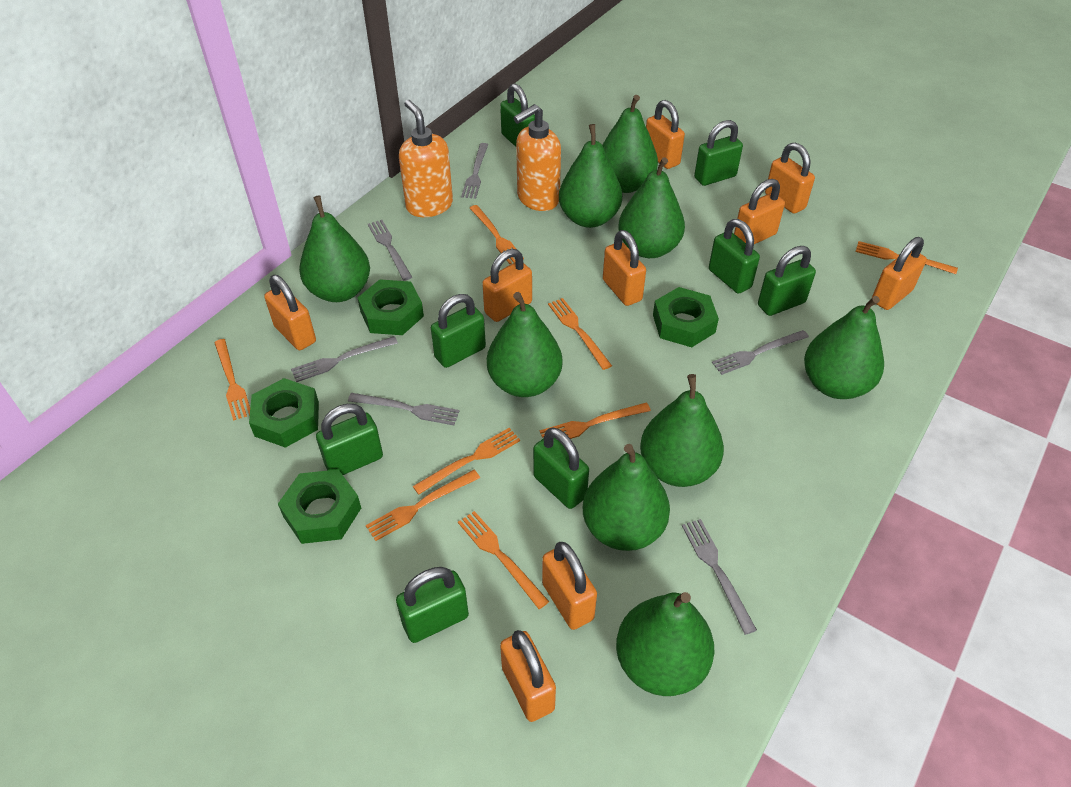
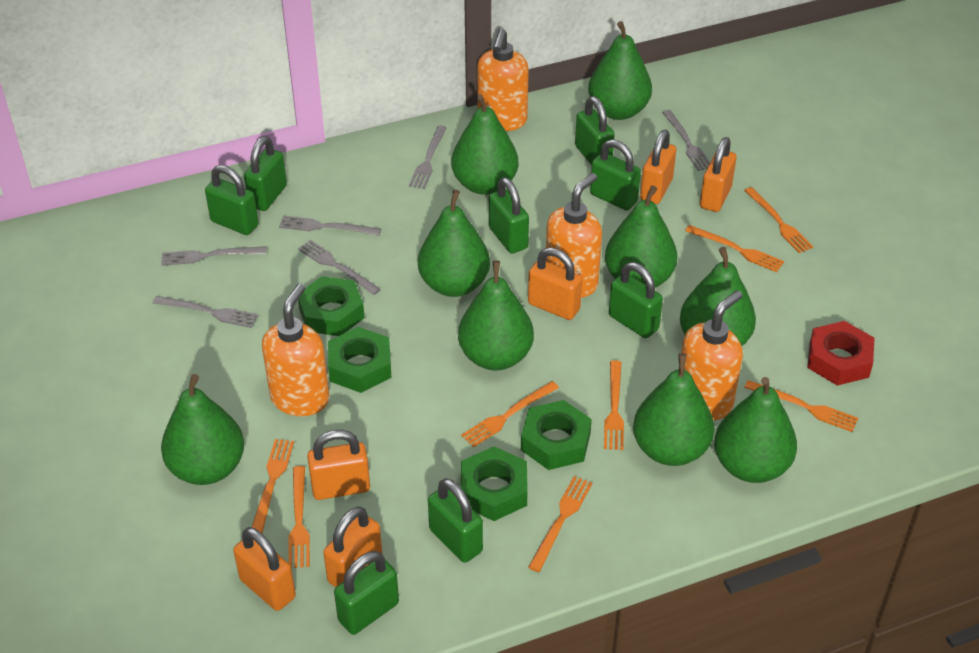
orange padlock: [264,275,316,350] [482,249,532,322] [500,630,556,722] [542,542,597,630] [603,230,646,306] [646,100,685,169] [734,179,785,244] [765,143,815,214] [872,237,927,310] = 9 -> [233,527,296,611] [307,430,370,500] [323,506,382,587] [528,247,582,320] [640,130,676,204] [700,137,737,212] = 6
orange soap dispenser: [399,100,453,217] [514,104,561,211] = 2 -> [262,284,330,416] [477,29,529,131] [546,173,602,298] [681,290,743,420] = 4
red nut: none = 0 -> [807,321,875,386] = 1

